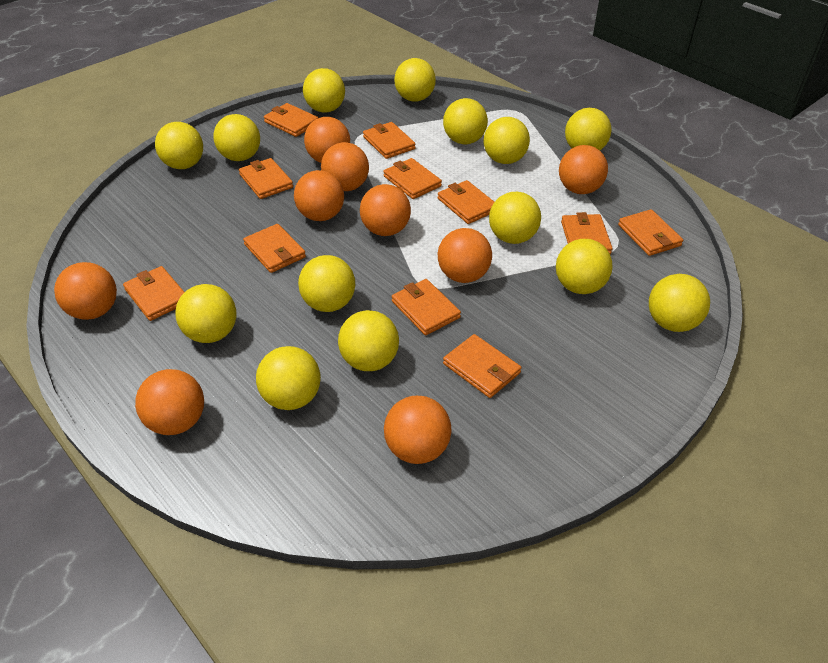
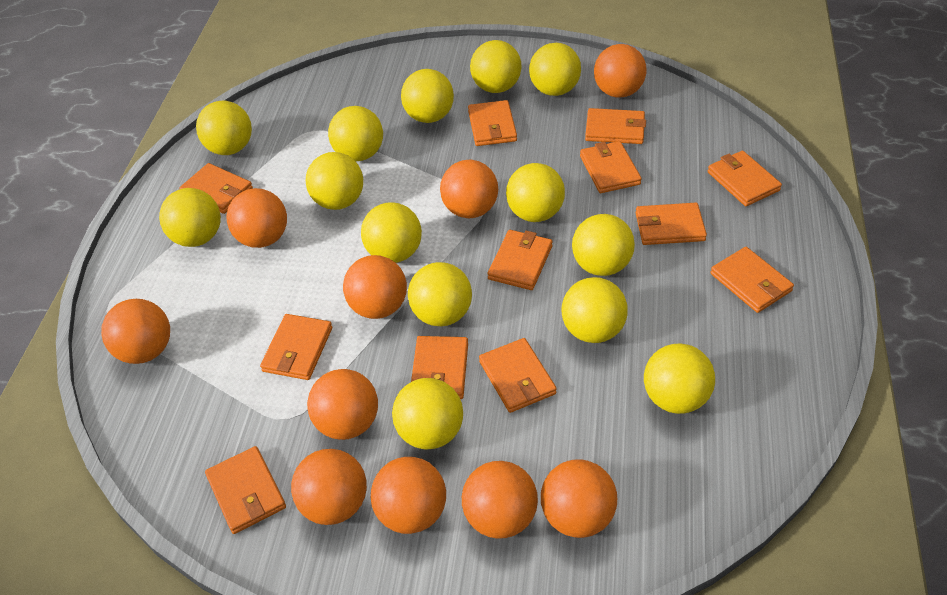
orange ball: [54,262,117,320] [135,369,204,435] [294,170,344,221] [304,117,350,163] [321,142,369,191] [360,184,411,236] [384,396,452,464] [438,228,492,283] [559,145,608,194] = 9 -> [101,299,170,364] [226,188,287,248] [291,449,367,525] [307,369,378,440] [343,255,407,319] [371,457,446,534] [440,160,498,218] [462,461,538,539] [541,459,617,538] [594,44,646,97] = 10
orange wallet: [123,266,184,321] [239,158,293,199] [243,224,306,273] [264,103,318,137] [363,122,416,159] [383,158,442,199] [392,279,461,335] [438,180,494,224] [443,334,521,398] [561,212,612,254] [618,209,683,256] = 11 -> [180,163,253,214] [205,446,286,534] [260,314,332,380] [411,336,468,399] [468,100,517,146] [479,338,557,413] [487,230,553,290] [580,141,642,193] [585,108,646,144] [636,203,707,245] [708,151,782,206] [710,247,794,313] = 12

